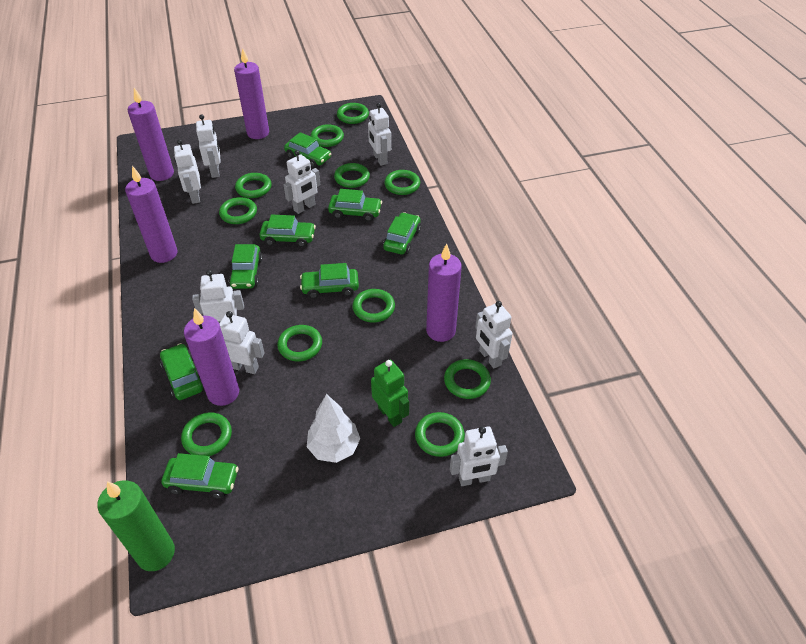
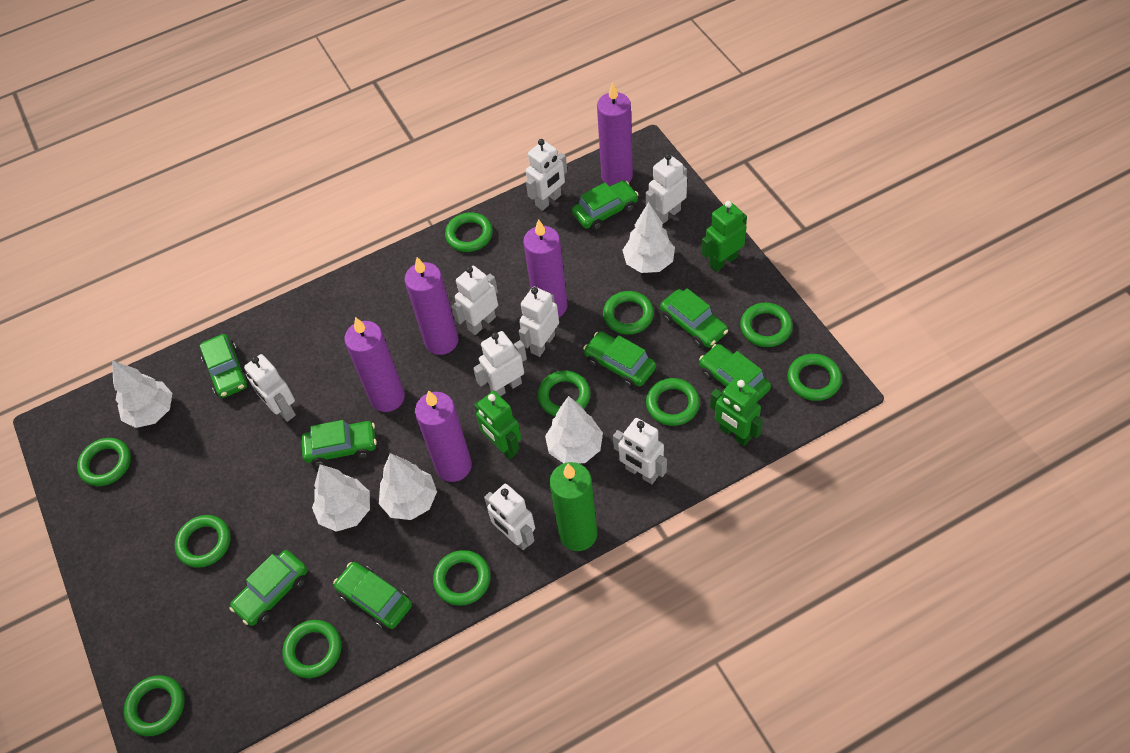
green robot: [371,360,409,427] = 1 -> [474,391,521,459] [702,201,747,272] [710,377,763,446] = 3
white tree: [307,394,360,463] = 1 -> [112,360,172,428] [312,464,370,532] [379,453,437,520] [545,396,603,463] [622,202,675,273] = 5

